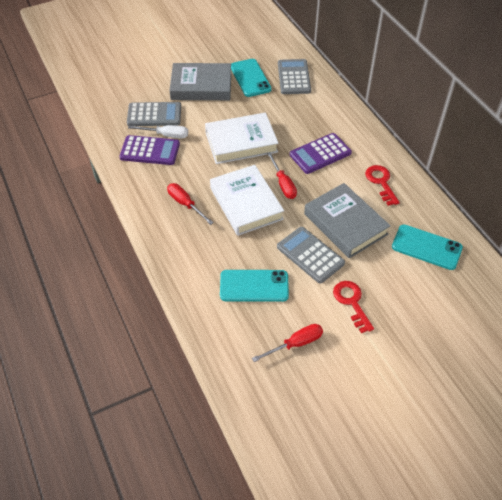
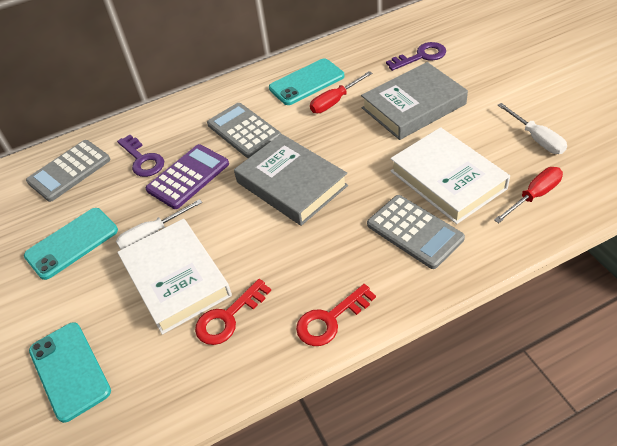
purple calculator: [119,135,180,165] [290,133,352,174] = 2 -> [145,144,229,209] = 1
purple key: none = 0 -> [117,135,164,177] [386,42,446,71] = 2
red screwdriver: [167,183,214,225] [252,324,323,362] [267,152,297,199] = 3 -> [310,71,372,113] [494,167,563,223] = 2
white screwdriver: [128,125,188,138] = 1 -> [116,199,202,250] [498,103,567,154] = 2

